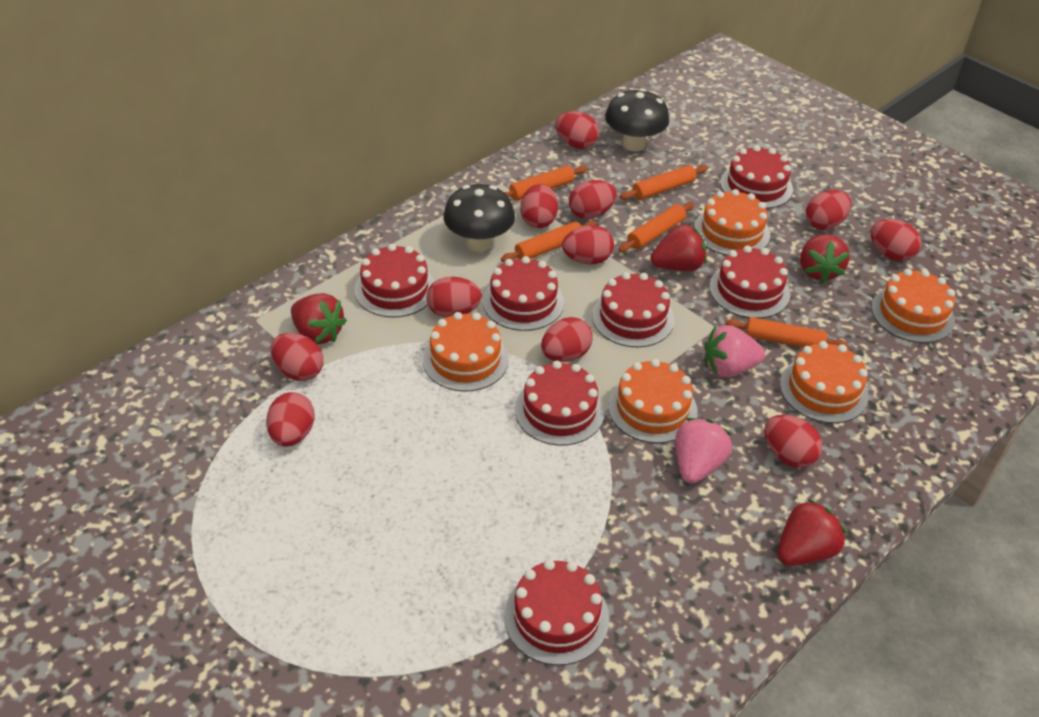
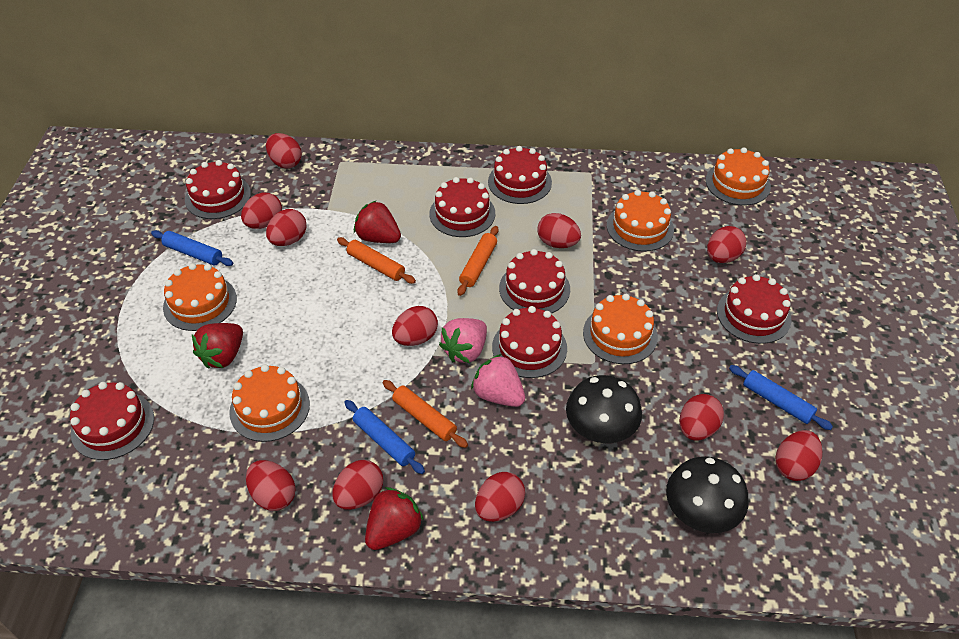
blue rolling pin: none = 0 -> [151,230,233,266] [344,400,425,474] [729,365,833,430] = 3
orange rolling pin: [501,221,596,262] [504,165,588,201] [618,202,694,252] [620,165,708,200] [725,317,848,348] = 5 -> [337,237,416,284] [383,380,468,448] [458,226,498,296] = 3
red strawberry: [291,293,347,344] [651,224,707,271] [778,499,846,566] [800,234,850,283] = 4 -> [192,323,243,369] [354,201,401,243] [365,487,424,550] = 3

